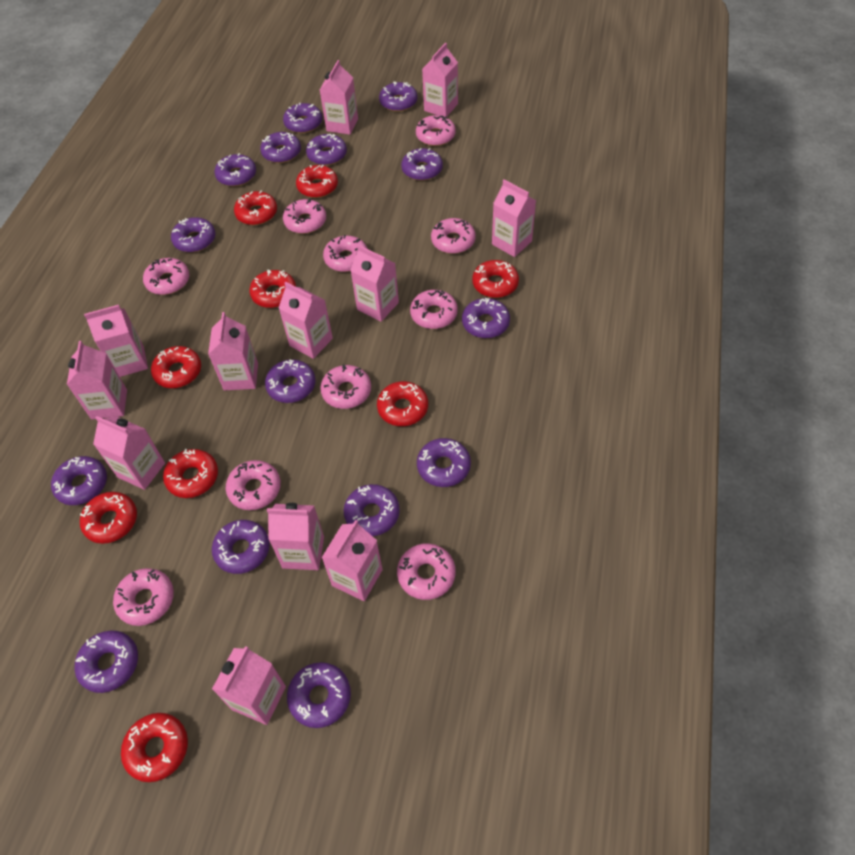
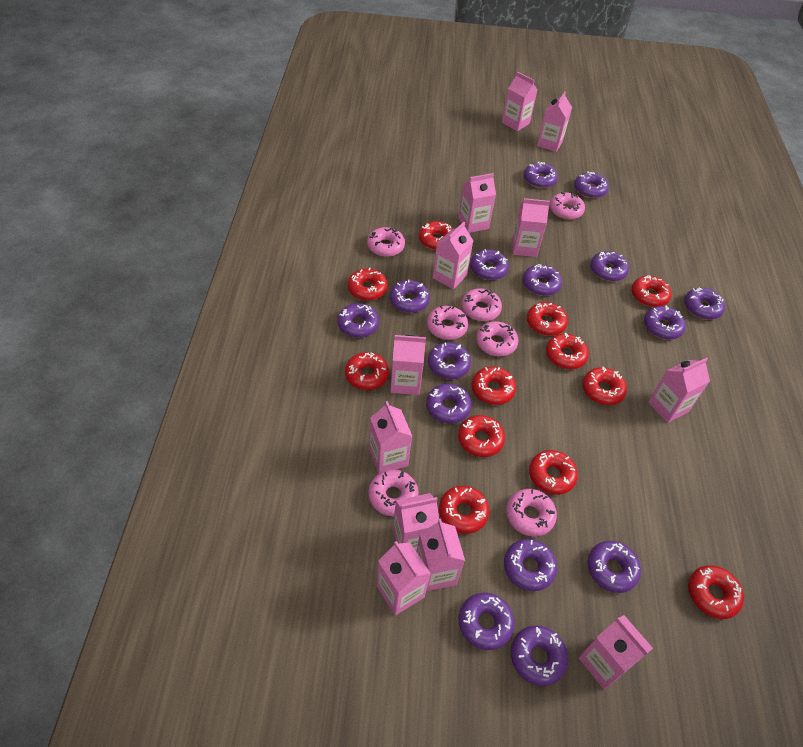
pink donut: [113,568,174,626] [143,258,189,295] [225,460,281,510] [283,198,326,234] [320,364,371,409] [323,235,368,272] [397,543,456,600] [410,290,458,329] [416,115,456,146] [431,218,476,254] = 10 -> [367,227,405,257] [368,469,419,516] [427,306,468,340] [461,288,502,321] [476,321,519,356] [506,489,557,537] [549,192,585,220] = 7
red donut: [80,492,137,544] [121,713,188,782] [151,346,201,388] [163,449,218,498] [234,191,277,225] [249,269,296,308] [296,165,338,198] [377,381,428,426] [472,260,519,298] = 9 -> [345,352,389,390] [348,268,388,301] [419,221,453,250] [439,486,490,534] [458,415,505,457] [472,366,516,405] [527,302,568,336] [529,450,578,495] [546,333,589,369] [582,367,627,405] [631,275,671,307] [688,565,744,619] = 12

